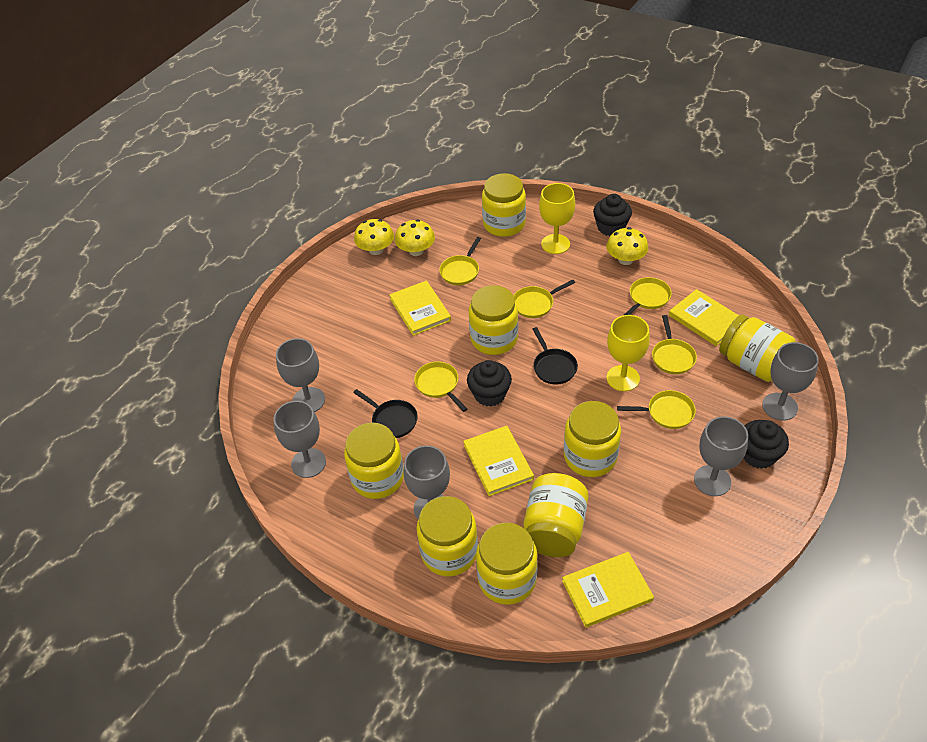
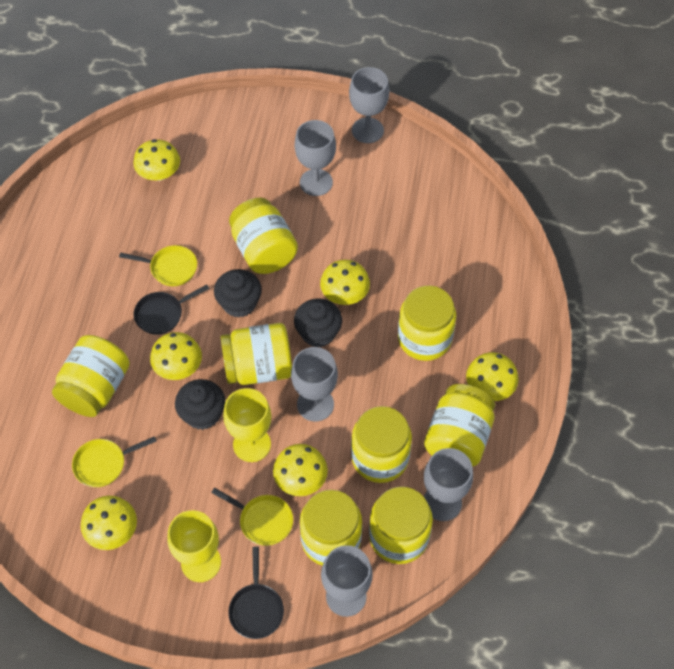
yellow book: [389,280,451,336] [463,426,534,496] [562,552,654,628] [669,289,739,346] = 4 -> none = 0
yellow mushroom: [354,219,394,255] [395,219,435,256] [606,227,648,265] = 3 -> [81,496,137,550] [133,139,180,181] [150,332,202,380] [273,444,328,496] [320,260,370,305] [466,352,519,401] = 6
yellow pan: [414,361,467,412] [439,237,481,285] [514,280,575,318] [617,390,696,429] [624,277,672,315] [652,315,697,374] = 6 -> [72,436,157,487] [119,245,197,286] [211,488,293,546] = 3

